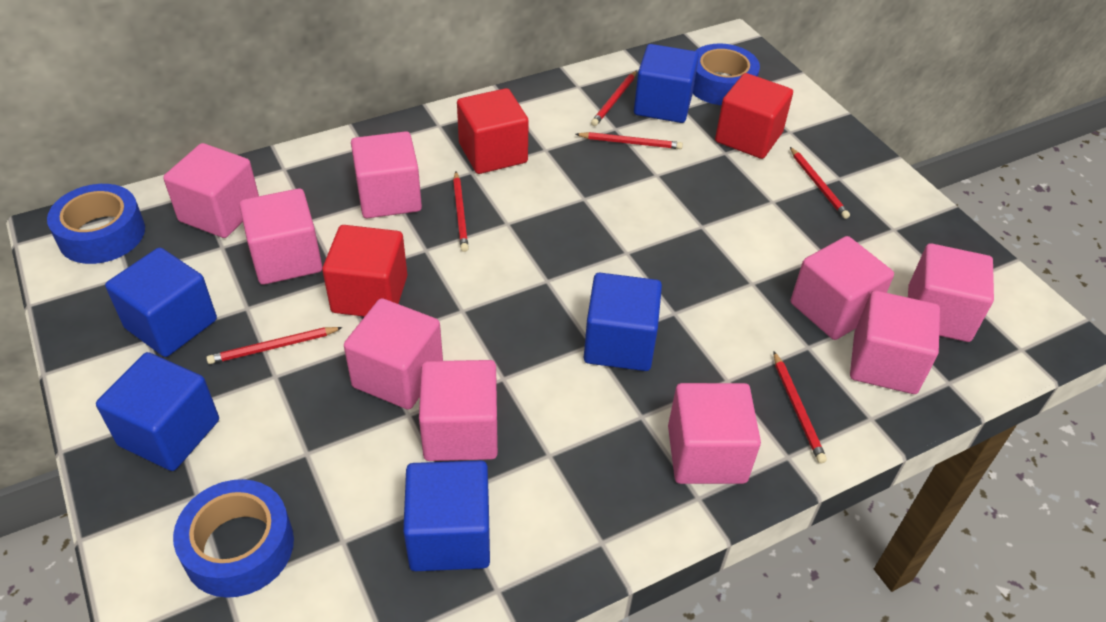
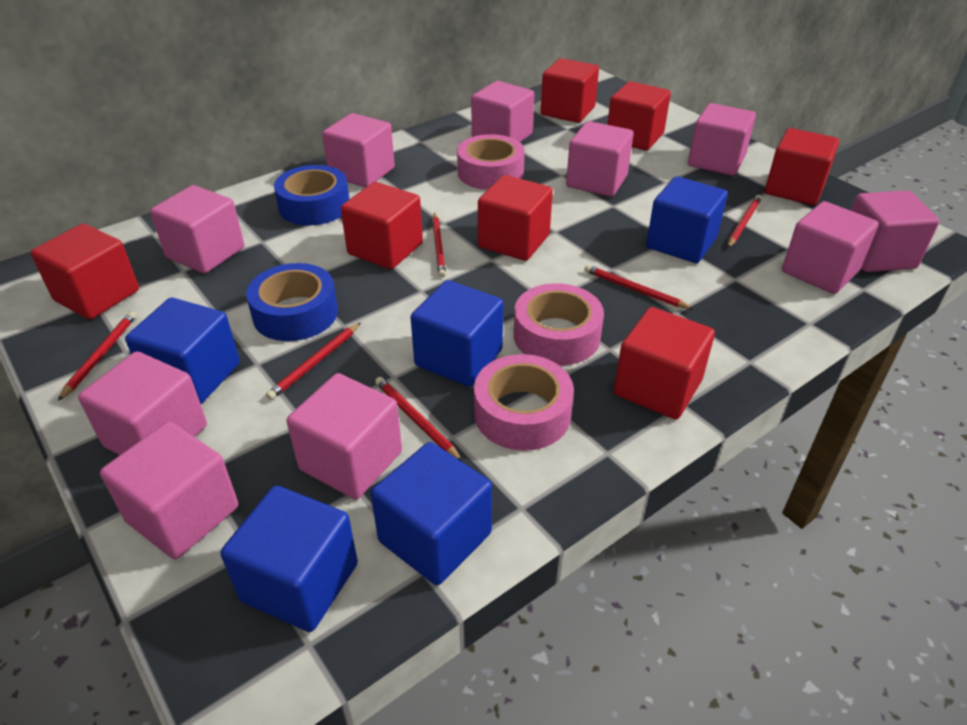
blue tape: [47,184,145,264] [173,479,294,598] [693,43,760,105] = 3 -> [246,263,338,341] [274,165,349,226] = 2
pink cube: [163,143,259,238] [239,188,322,285] [344,298,443,410] [351,131,422,218] [419,360,498,461] [668,383,761,484] [791,236,894,340] [850,291,940,394] [908,243,994,342] = 9 -> [78,351,207,455] [100,422,238,559] [150,185,244,273] [286,373,402,499] [322,113,395,188] [471,81,534,142] [566,121,634,197] [688,103,756,176] [782,201,879,294] [851,190,940,272] = 10
pink tape: none = 0 -> [457,134,525,190] [474,354,574,451] [514,283,604,365] = 3
red cube: [322,225,407,317] [457,88,529,174] [715,73,793,159] = 3 -> [31,224,139,320] [341,182,423,269] [478,175,553,261] [541,58,599,123] [607,81,671,150] [614,307,715,419] [765,128,839,205] = 7

